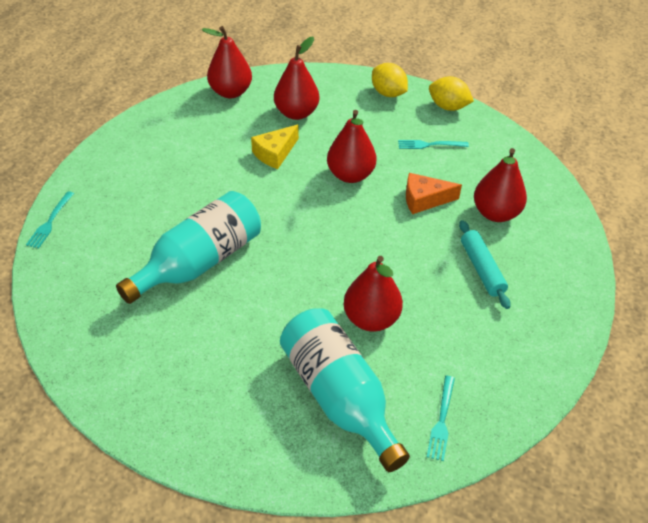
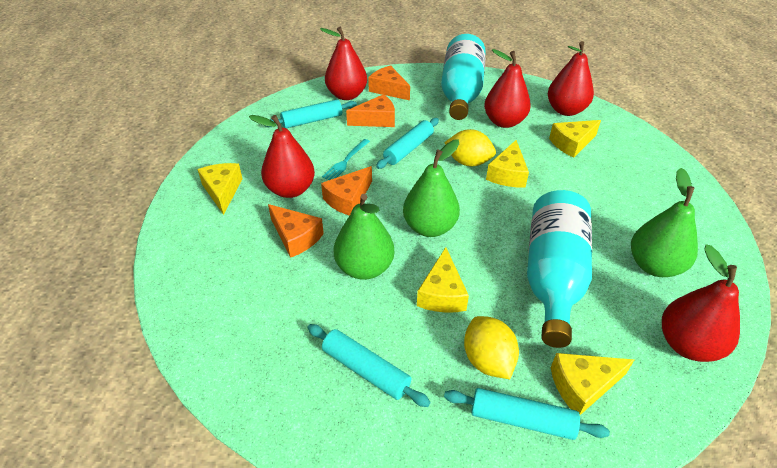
green pear: none = 0 -> [334,194,394,280] [403,140,460,237] [631,168,698,277] = 3
orange cheese: [406,173,462,214] = 1 -> [268,204,324,258] [321,166,372,216] [346,94,395,127] [368,65,410,100] = 4
turquoise fork: [26,191,74,249] [398,140,469,149] [427,376,455,461] = 3 -> [322,139,370,180] = 1
turquoise rolling pin: [459,220,511,309] = 1 -> [266,99,357,128] [307,324,431,407] [376,118,439,169] [444,388,610,440] = 4
yellow cheese: [251,124,299,169] = 1 -> [197,163,243,215] [417,247,469,313] [486,140,529,188] [549,120,601,158] [551,353,634,415] = 5

